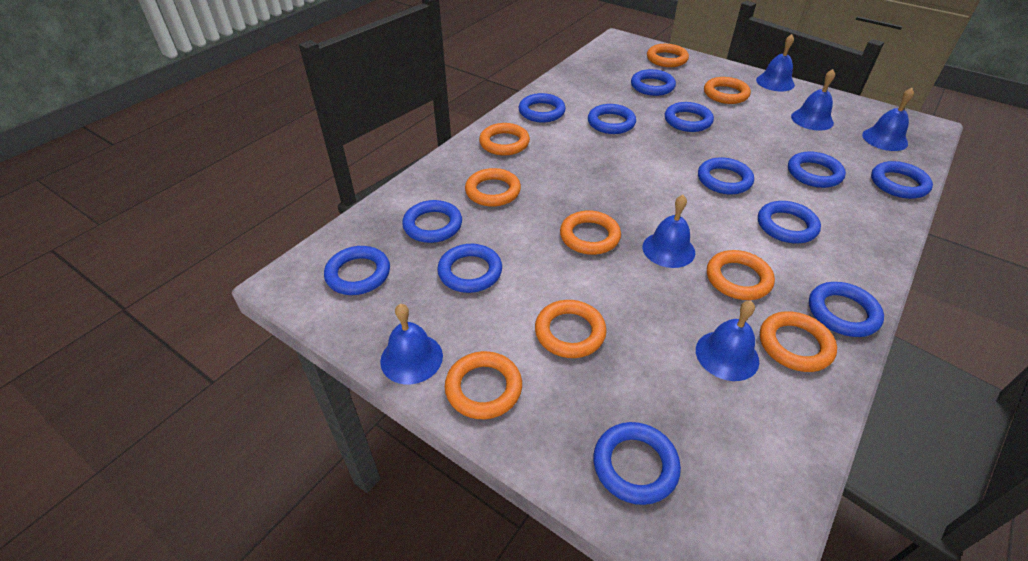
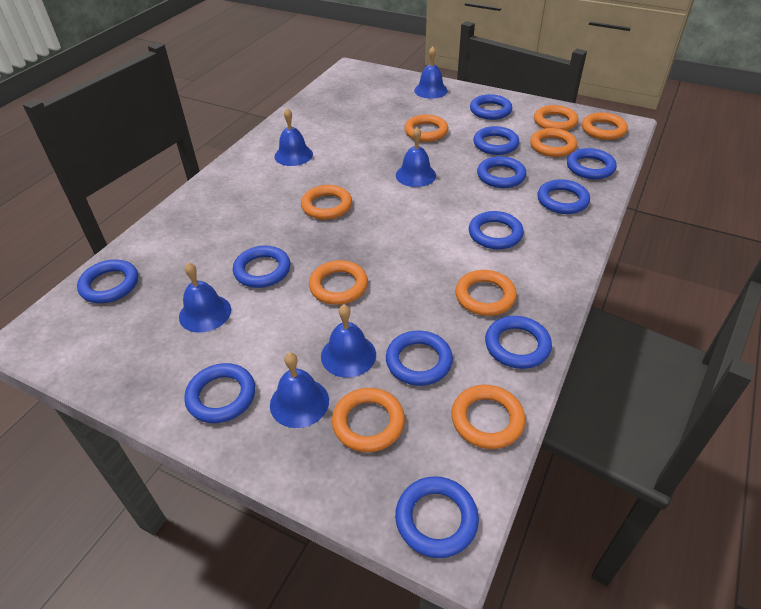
blue ring: [324,246,390,295] [402,200,462,243] [437,244,502,293] [519,93,566,123] [588,104,636,134] [593,422,681,505] [631,69,676,96] [665,102,714,132] [698,157,754,194] [758,201,821,243] [788,151,846,188] [809,282,884,337] [871,161,933,199] = 13 -> [77,260,138,303] [184,363,255,423] [233,246,290,288] [386,331,453,386] [395,476,479,558] [469,211,524,249] [470,94,512,120] [473,126,519,155] [477,156,526,188] [485,316,552,369] [537,179,590,214] [567,148,617,179] = 12

